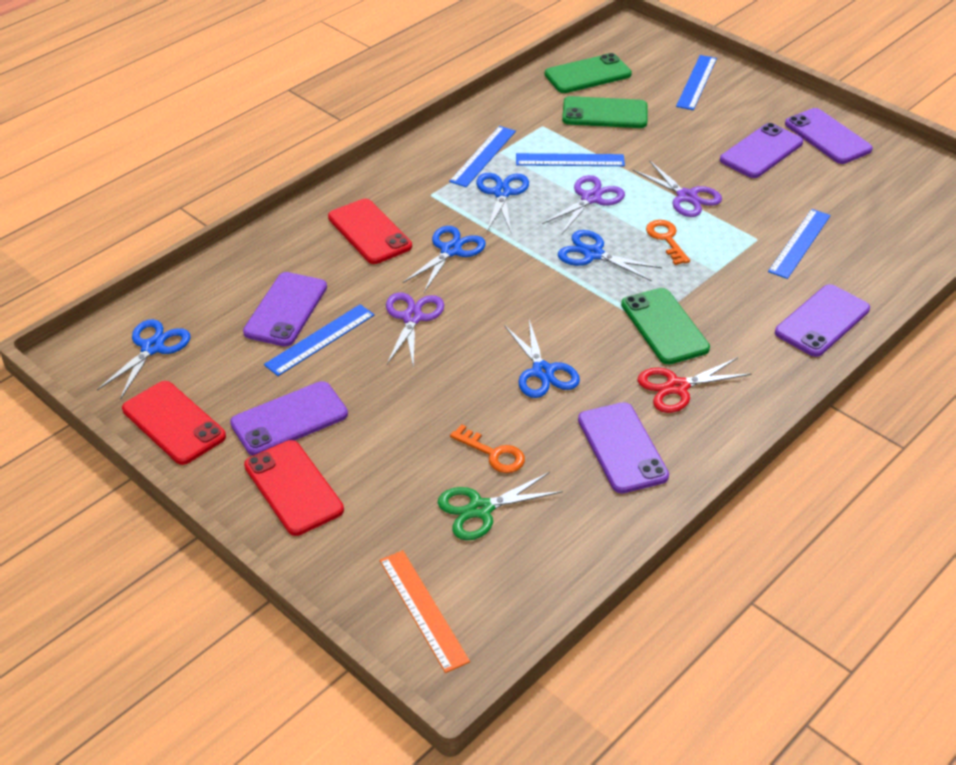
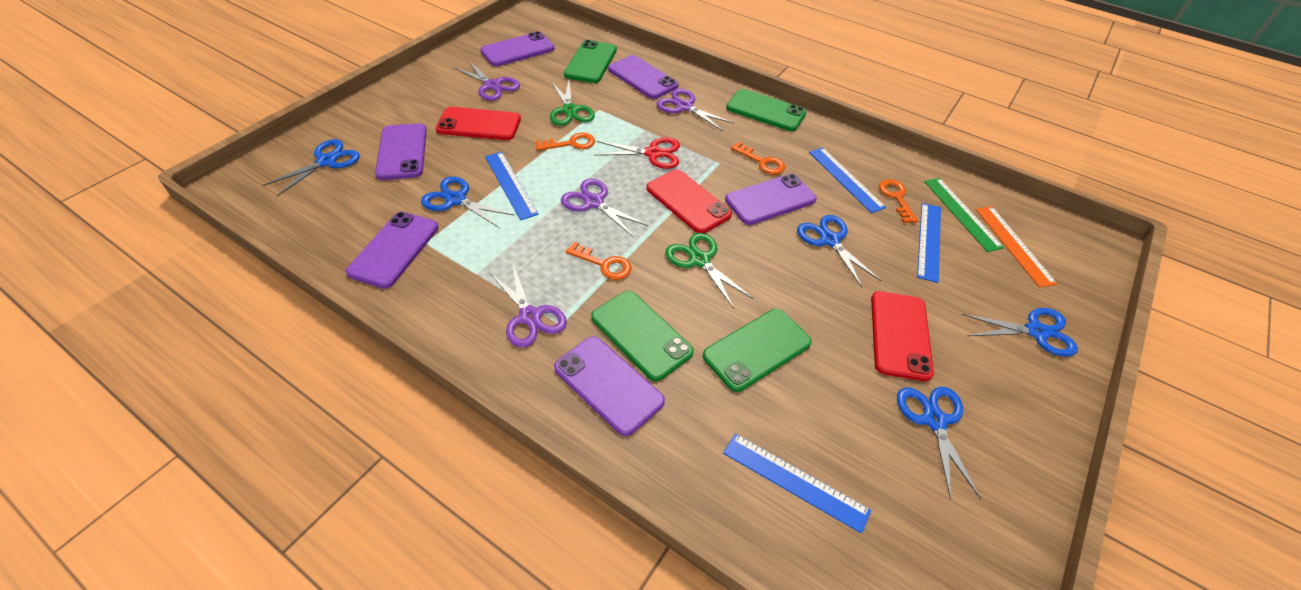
blue ruler: [264,304,374,376] [449,126,516,187] [516,153,625,166] [676,55,717,110] [768,209,831,279] = 5 -> [485,152,539,220] [723,434,871,534] [809,147,886,213] [917,203,941,283] = 4
green phone: [545,53,632,93] [562,96,647,128] [621,288,710,365] = 3 -> [564,40,617,83] [591,291,694,381] [703,309,812,392] [726,89,806,131] = 4
green ruler: none = 0 -> [924,178,1004,252] = 1
green scissors: [438,472,563,540] = 1 -> [550,80,595,126] [665,233,753,309] = 2
orange key: [450,424,525,473] [646,220,690,265] = 2 -> [536,133,595,151] [566,242,632,280] [731,142,785,175] [879,179,918,223] = 4
purple scissors: [386,293,444,369] [542,175,625,234] [633,160,722,217] = 3 -> [453,60,520,101] [489,262,567,348] [561,179,649,238] [657,89,734,131] = 4

